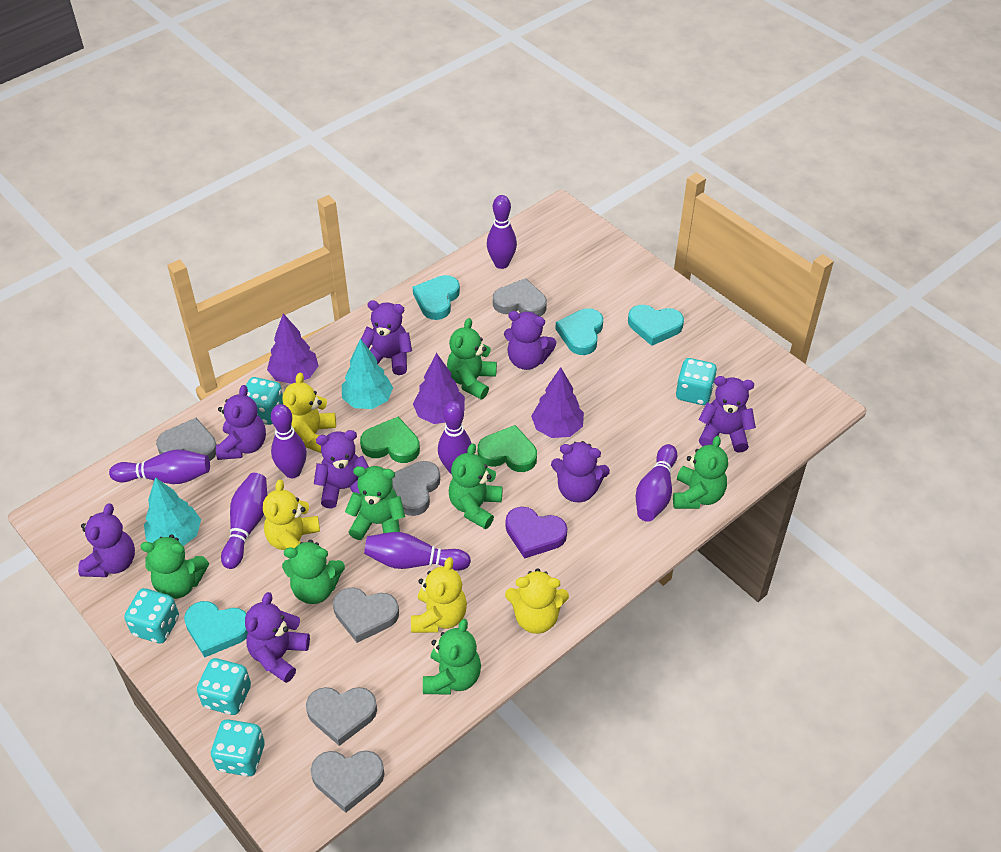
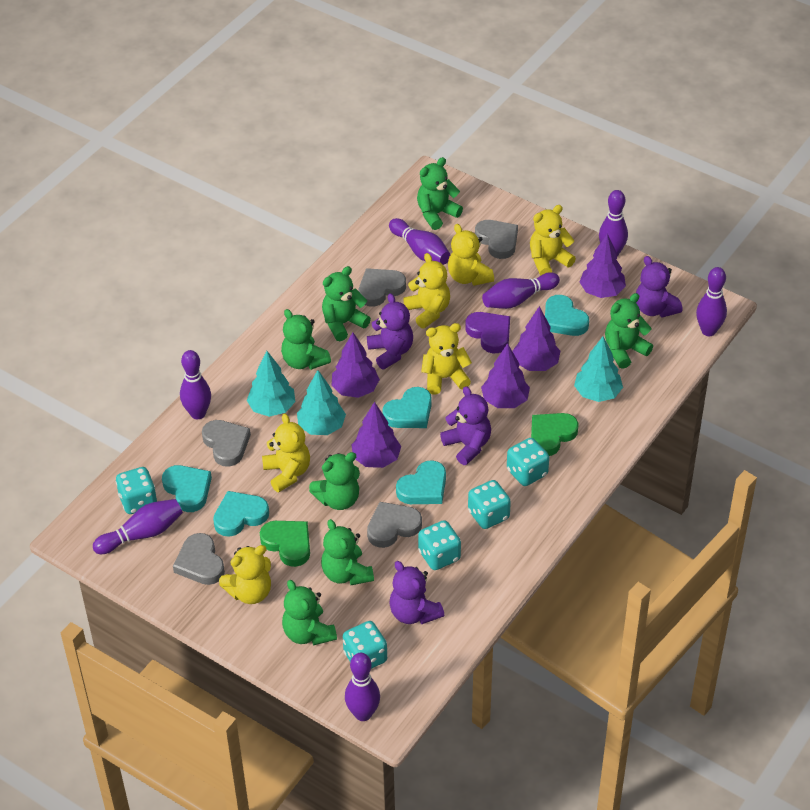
grey heart: [156,418,217,461] [306,687,377,746] [311,751,385,813] [333,588,399,643] [392,461,440,516] [493,278,547,317] = 6 -> [173,533,225,585] [202,420,251,467] [359,268,406,307] [367,502,422,548] [475,220,518,259] = 5
purple teddy bear: [78,503,135,577] [216,385,266,460] [245,592,310,683] [314,430,369,508] [361,300,412,375] [504,311,556,370] [551,441,610,502] [698,376,756,453] = 8 -> [367,293,413,370] [389,561,444,624] [440,386,491,465] [636,256,683,318] = 4
purple tree: [267,313,319,384] [413,353,465,424] [531,367,584,438] = 3 -> [331,332,380,398] [352,402,401,468] [481,343,530,408] [513,306,560,371] [579,233,626,298] = 5
turquoise heart: [184,601,248,658] [413,275,460,320] [555,308,603,355] [628,305,684,346] = 4 -> [162,465,212,512] [213,491,269,537] [382,387,432,428] [396,460,446,504] [545,295,589,336] = 5
turquoise tree: [144,477,201,546] [342,339,393,409] = 2 -> [247,351,295,417] [297,370,346,435] [574,336,623,402] = 3
yellow teddy bear: [263,480,320,550] [282,373,336,453] [411,557,467,633] [505,568,569,634] = 4 -> [219,545,271,604] [262,414,310,493] [403,253,450,328] [421,323,472,394] [448,224,494,286] [530,205,576,276] = 6

